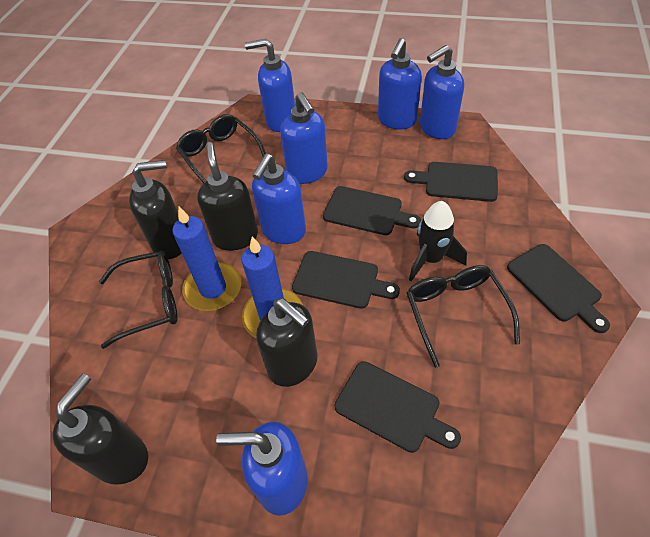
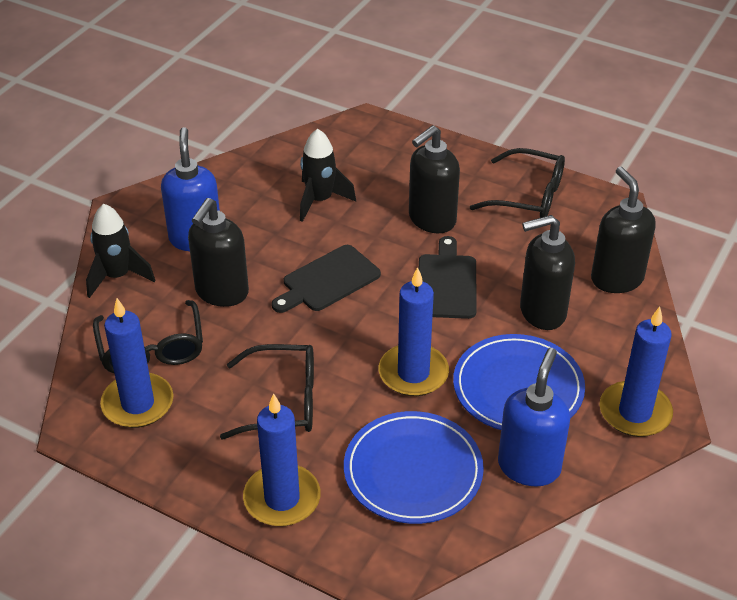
black cutting board: [292,251,400,309] [323,186,421,235] [335,361,461,453] [404,162,498,202] [507,244,610,333] = 5 -> [272,245,381,313] [419,236,477,319] = 2
black rocket: [409,201,467,281] = 1 -> [86,204,155,298] [300,129,356,222] = 2
blue candle: [172,207,241,311] [242,236,303,338] = 2 -> [100,298,173,428] [243,393,321,526] [379,267,449,396] [599,307,673,437] = 4
blue plate: none = 0 -> [344,411,484,524] [453,334,585,430] = 2
blue soap dispenser: [216,422,308,516] [245,39,295,132] [252,154,306,244] [280,92,328,184] [378,38,422,130] [420,45,464,139] = 6 -> [161,127,220,251] [498,348,570,486] = 2

